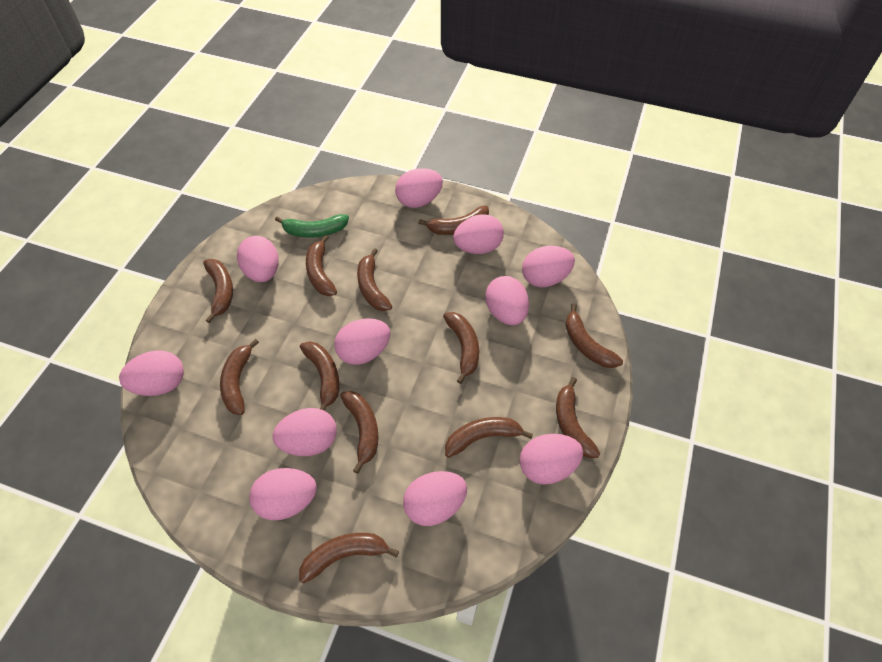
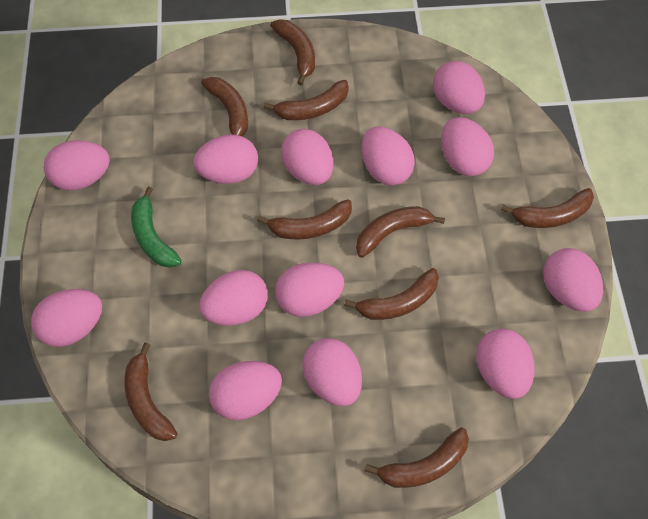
brown banana: [203,259,233,323] [220,339,259,415] [299,533,399,583] [300,341,339,411] [306,235,337,296] [340,391,378,474] [357,248,392,311] [418,205,489,235] [443,312,479,384] [445,417,533,458] [556,377,600,458] [565,303,623,368] = 12 -> [124,342,177,441] [201,77,248,136] [257,199,352,240] [263,80,349,120] [270,19,315,86] [344,268,439,320] [356,206,445,258] [365,427,469,488] [501,188,594,228] = 9
pink egg: [119,351,184,396] [237,236,279,282] [249,468,317,520] [272,408,337,456] [334,318,390,365] [395,168,443,208] [403,471,467,526] [453,214,504,254] [485,276,529,325] [520,434,583,485] [522,246,575,287] = 11 -> [31,289,102,347] [44,140,110,190] [193,134,258,184] [199,270,268,326] [209,361,282,420] [275,262,344,317] [281,129,334,185] [302,338,362,406] [362,126,415,185] [433,61,485,114] [441,117,494,176] [476,328,535,399] [543,248,603,312] = 13

